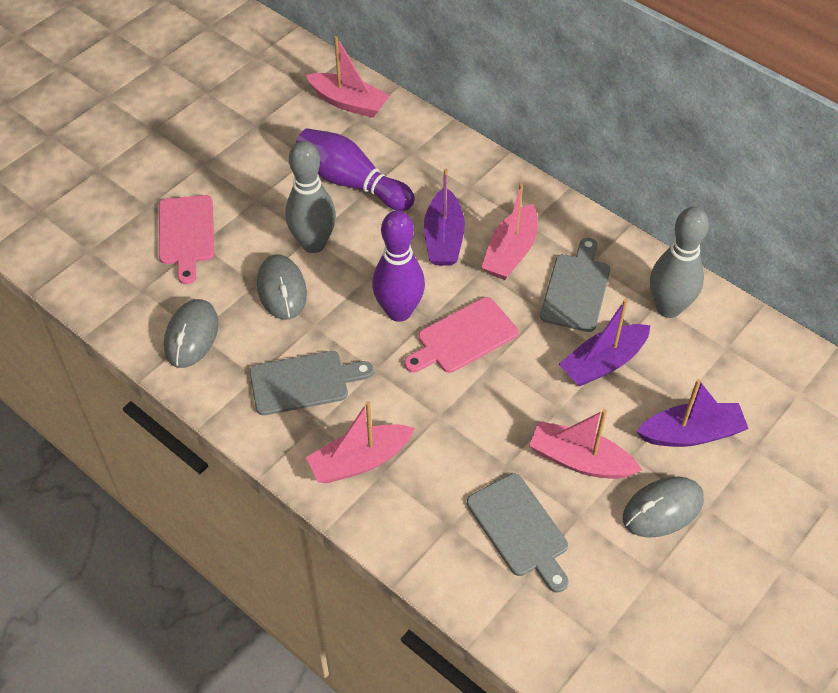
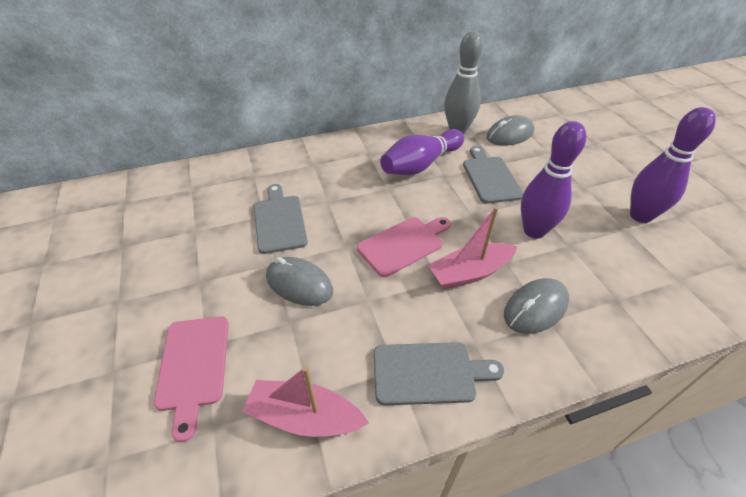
grey bowling pin: [285,141,336,253] [650,207,709,318] = 2 -> [444,31,483,135] = 1
pink boat: [306,36,390,118] [306,401,415,483] [481,183,538,280] [529,409,642,479] = 4 -> [242,366,369,437] [428,207,517,289] = 2
purple boat: [424,168,465,266] [559,299,651,387] [636,379,749,447] = 3 -> none = 0
purple bowling pin: [296,128,415,211] [372,210,425,322] = 2 -> [380,129,464,175] [521,121,586,239] [630,107,716,223] = 3

